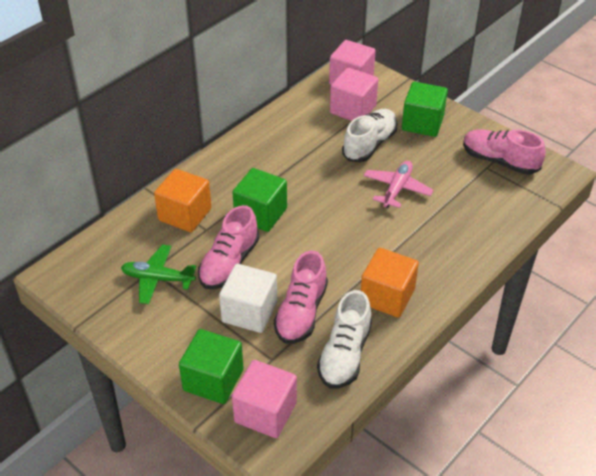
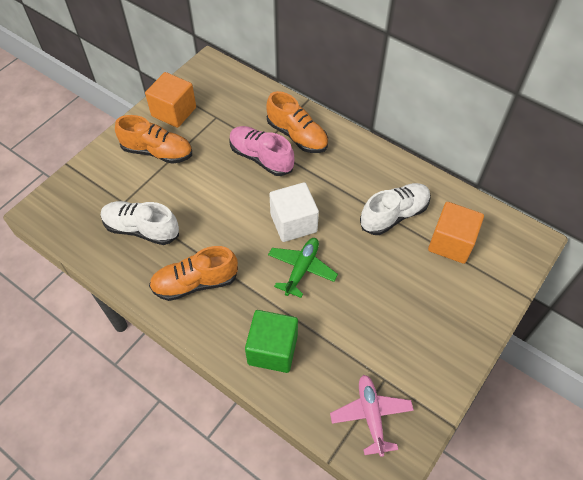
green cube: [179,329,243,404] [233,168,287,232] [402,82,448,137] = 3 -> [245,310,298,373] = 1
orange shoe: none = 0 -> [115,115,192,164] [149,246,238,301] [266,91,328,153] = 3
pink cube: [232,360,297,438] [329,40,376,85] [330,67,378,121] = 3 -> none = 0
pink shoe: [198,205,259,289] [274,251,328,344] [463,129,546,175] = 3 -> [230,126,294,176] = 1

